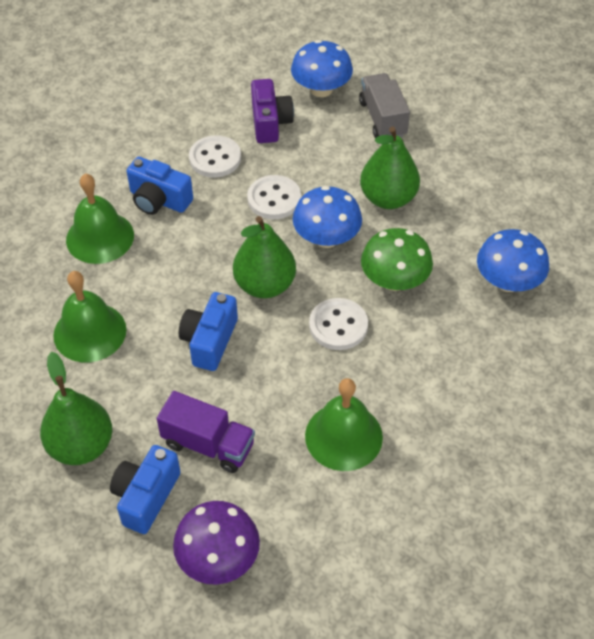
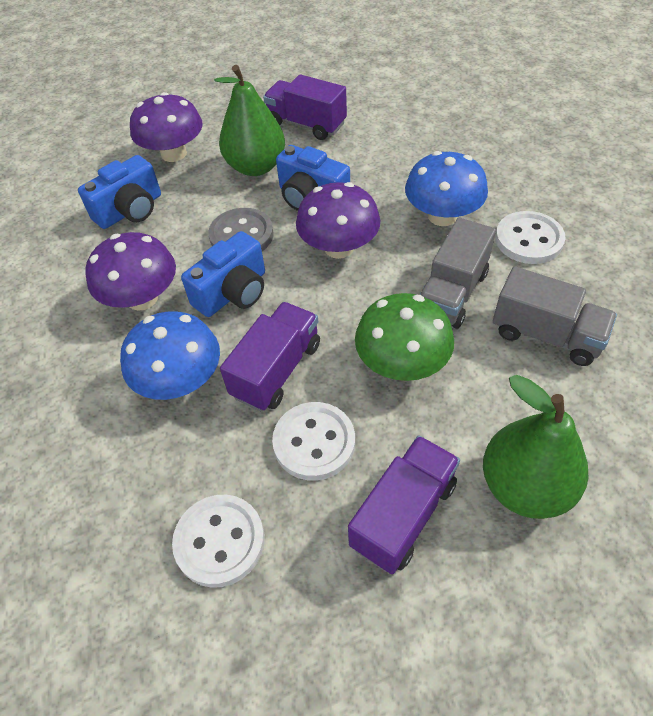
blue mushroom: [291,40,353,97] [293,186,362,248] [477,229,549,292] = 3 -> [120,311,220,400] [405,151,488,226] = 2
green bell: [53,271,126,362] [66,173,134,264] [305,378,383,471] = 3 -> none = 0
green pear: [40,352,112,465] [233,216,296,298] [360,126,420,209] = 3 -> [214,65,285,176] [483,375,588,519] = 2
grey button: none = 0 -> [208,208,274,251] = 1
grey truck: [359,73,410,139] = 1 -> [420,218,496,329] [493,266,617,366] = 2
purple camera: [251,79,294,143] = 1 -> none = 0
purple mushroom: [173,501,260,585] = 1 -> [85,232,176,311] [130,92,202,162] [296,182,381,259] = 3
purple truck: [157,391,255,473] = 1 -> [220,302,320,411] [263,74,347,140] [348,435,460,574] = 3

